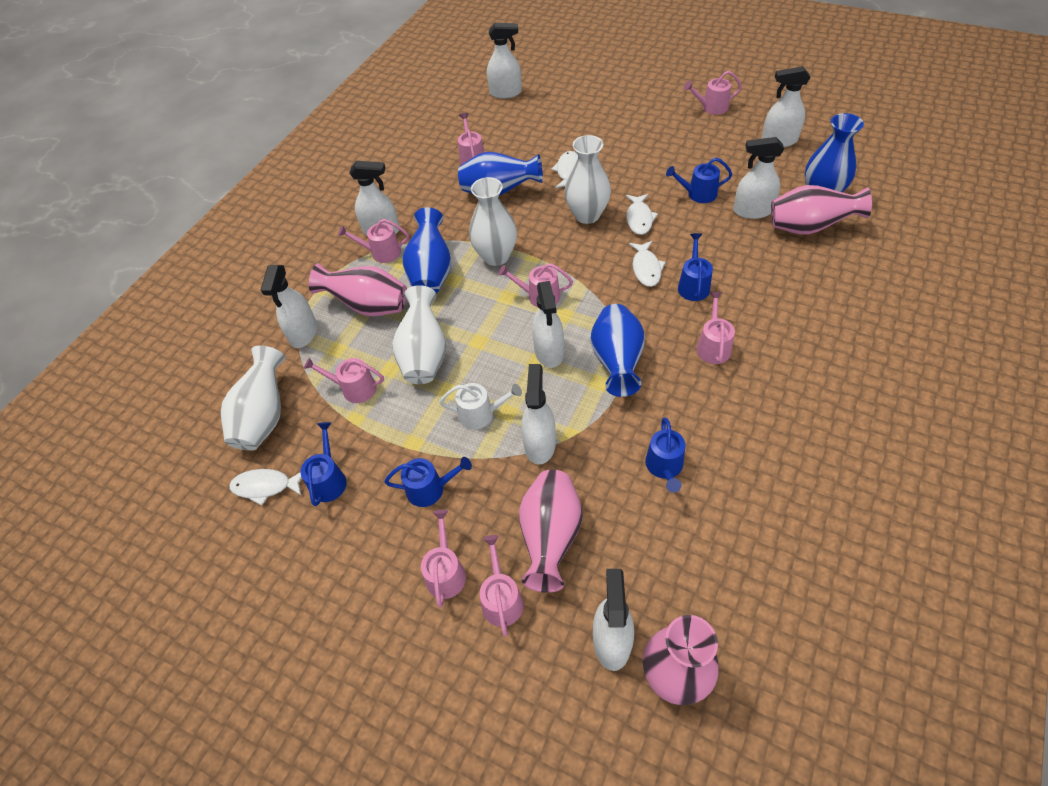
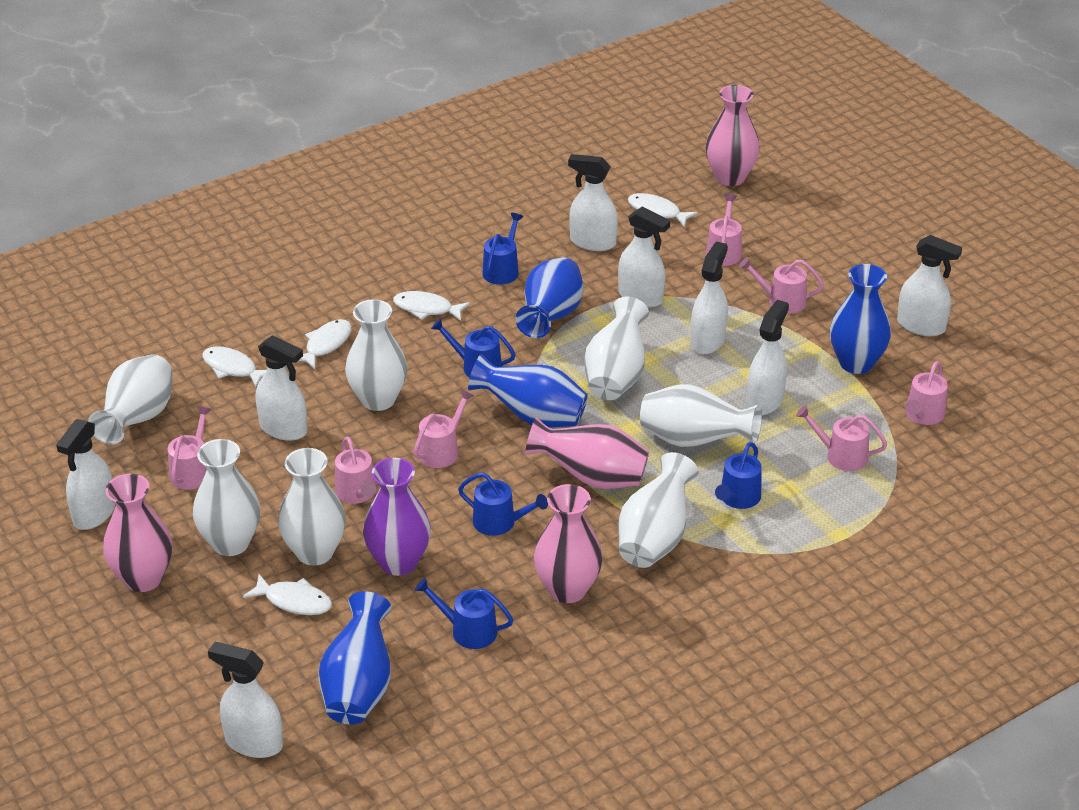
pink watering can: [304,357,384,403] [338,219,409,263] [421,510,466,608] [458,113,484,165] [480,535,523,636] [498,263,573,307] [684,71,742,115] [697,292,735,364] = 8 -> [168,406,212,490] [335,437,376,504] [413,389,474,468] [706,194,742,266] [739,257,824,313] [796,405,887,471] [905,361,948,425] = 7
purple vase: none = 0 -> [363,458,431,576] = 1
white fish: [229,469,302,506] [551,151,578,188] [626,194,658,235] [629,241,666,287] = 4 -> [202,346,267,387] [243,574,332,615] [299,319,352,369] [393,291,470,321] [628,193,698,227] = 5
white vase: [221,346,286,451] [392,285,446,384] [469,177,517,266] [564,135,611,224] = 4 -> [88,355,173,444] [193,439,260,556] [278,448,346,566] [345,299,407,411] [584,297,649,400] [618,452,698,568] [640,384,762,447] = 7
white watering can: [439,383,522,430] = 1 -> none = 0

